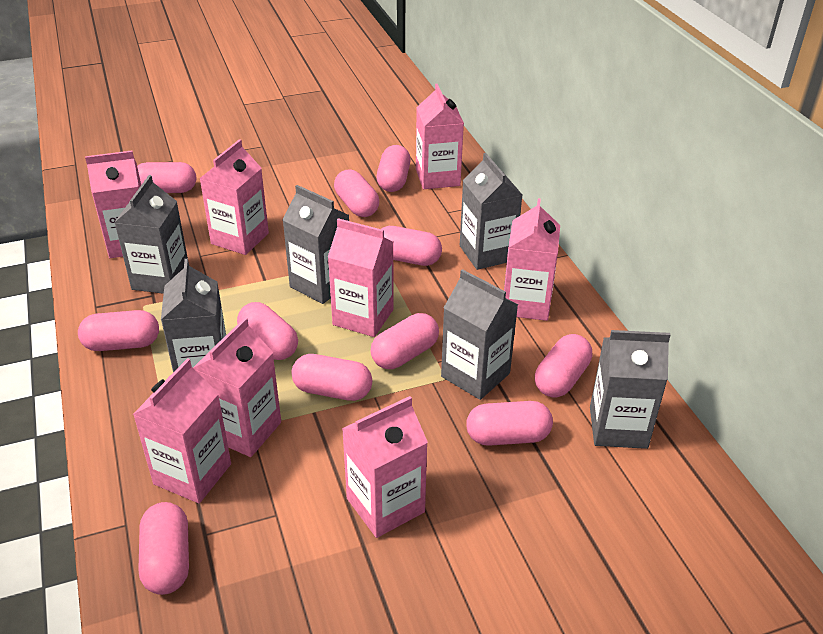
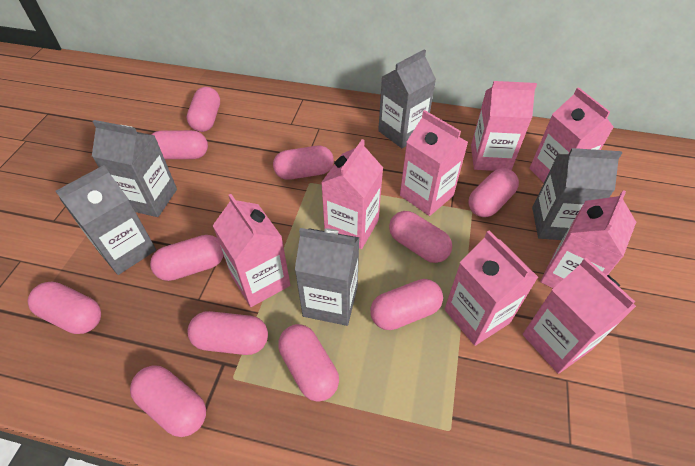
grey carton: [114,175,189,294] [161,259,226,373] [283,185,349,304] [441,269,518,400] [460,153,522,270] [590,330,671,449] = 6 -> [55,165,156,275] [92,120,177,217] [295,228,360,326] [378,49,436,148] [532,148,622,240] = 5

